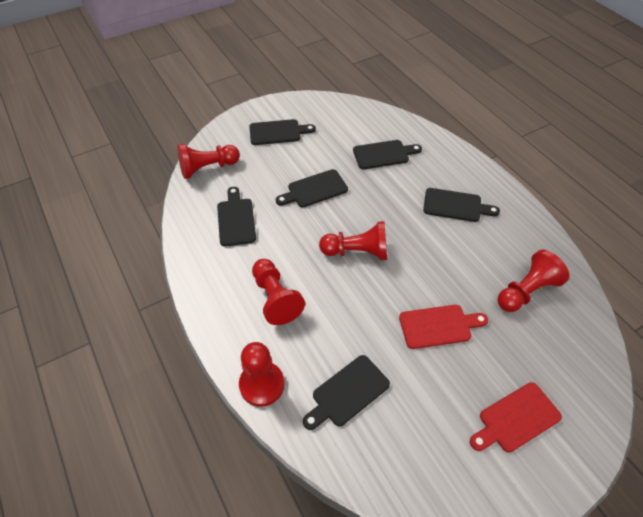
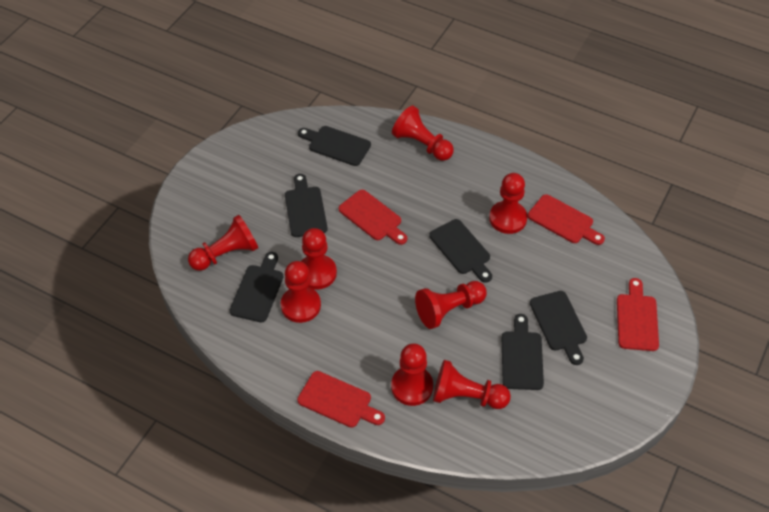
red cutting board: [399,305,488,349] [470,382,562,453] = 2 -> [297,371,385,428] [339,190,407,245] [527,194,605,245] [617,278,659,351] = 4
red pawn: [177,144,240,179] [239,342,285,407] [252,259,305,325] [319,221,387,260] [498,250,569,312] = 5 -> [188,215,258,271] [280,261,321,323] [301,228,337,290] [391,343,433,406] [392,106,454,161] [415,281,487,329] [433,360,511,409] [489,173,527,234] = 8

